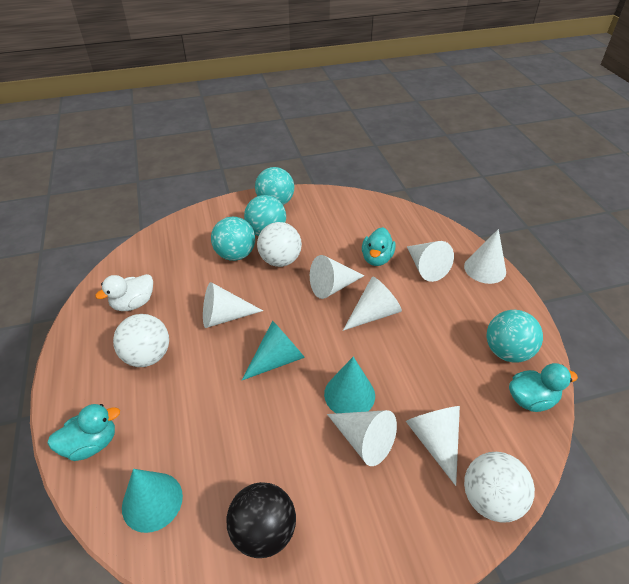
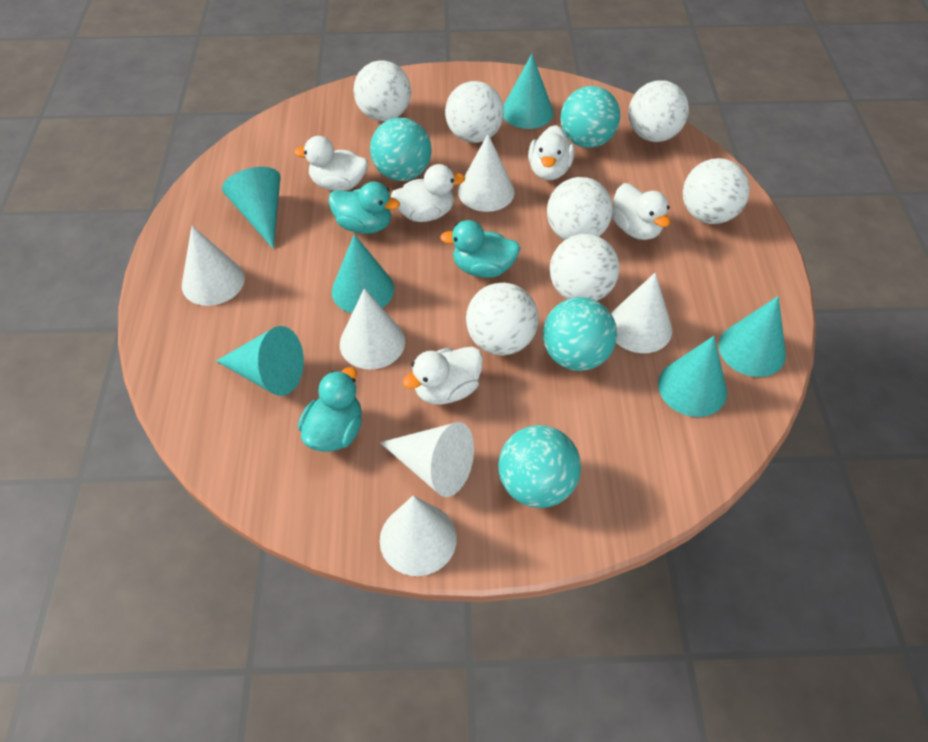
black ball: [226,482,296,558] = 1 -> none = 0
turquoise cone: [122,469,183,533] [242,320,305,380] [324,357,375,413] = 3 -> [216,326,304,396] [222,167,281,249] [332,234,394,313] [503,54,554,129] [658,336,727,417] [719,296,786,377] = 6
white ball: [113,314,169,367] [257,222,302,267] [464,452,535,523] = 3 -> [353,60,411,121] [445,81,504,143] [466,283,539,355] [547,177,613,240] [550,234,620,301] [628,80,689,142] [683,158,750,224] = 7
white cone: [203,282,263,328] [310,255,365,299] [327,410,397,466] [343,277,402,331] [406,406,460,486] [407,241,454,282] [464,229,506,284] = 7 -> [182,226,245,306] [340,289,405,369] [380,422,474,497] [380,495,457,576] [458,134,515,212] [611,273,672,353] = 6
white duck: [95,274,153,311] = 1 -> [294,136,368,191] [391,164,465,222] [403,347,483,405] [528,125,575,180] [612,183,670,240] = 5

